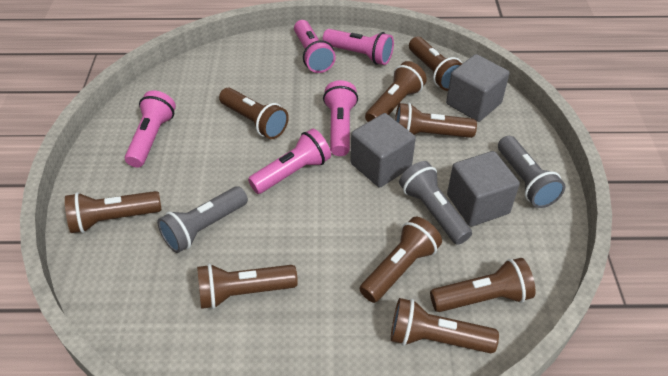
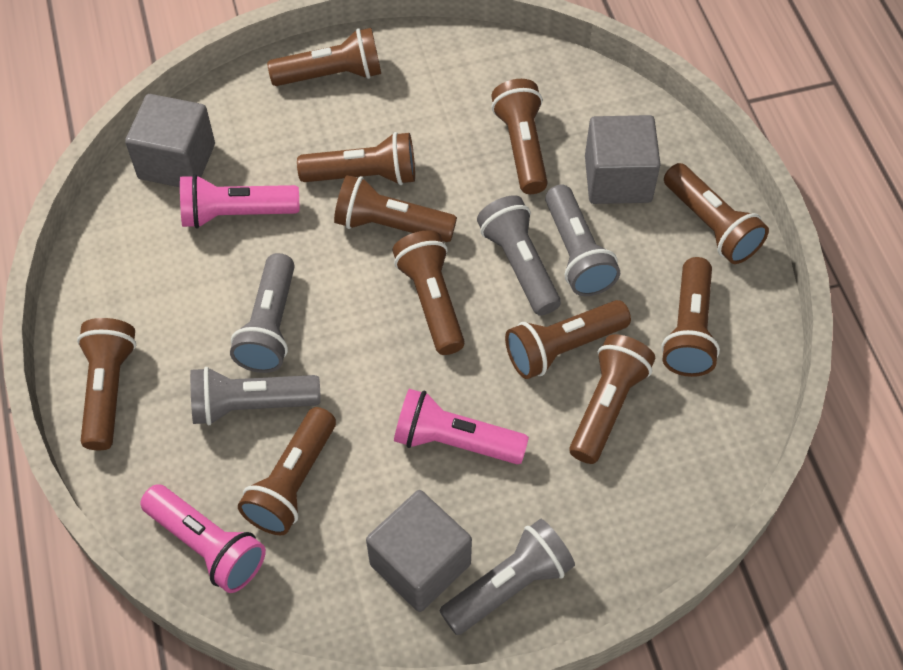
brown flashlight: [65,191,162,233] [197,264,298,309] [219,88,289,139] [360,217,442,303] [365,61,427,122] [391,298,499,353] [395,103,477,138] [409,37,462,91] [430,258,535,312] = 9 -> [77,318,136,450] [238,407,336,535] [267,28,381,86] [297,132,415,185] [334,175,457,242] [392,230,465,355] [491,79,548,194] [505,300,631,379] [569,334,655,464] [661,257,720,377] [664,163,769,264] = 11
grey flashlight: [157,186,248,253] [399,161,472,245] [498,136,565,208] = 3 -> [190,367,321,425] [230,253,295,373] [439,519,575,635] [477,195,561,316] [545,185,620,296] = 5
pink flashlight: [125,90,176,168] [248,129,331,194] [294,20,336,73] [323,29,394,65] [323,80,358,156] = 5 -> [140,484,266,593] [180,174,299,228] [394,389,529,464] = 3

